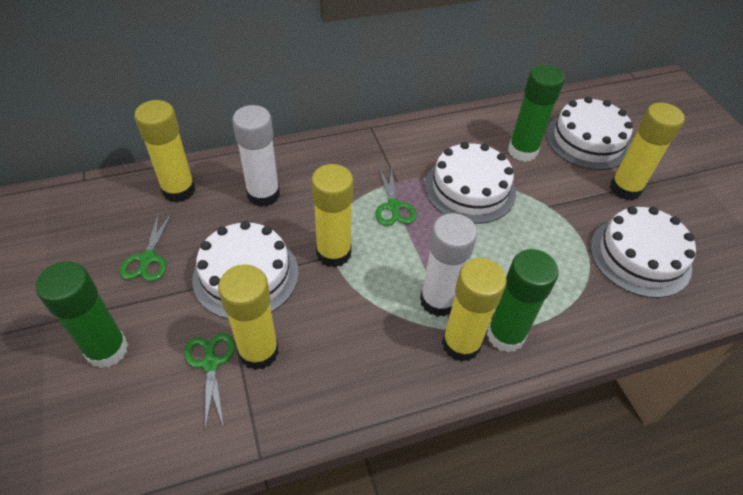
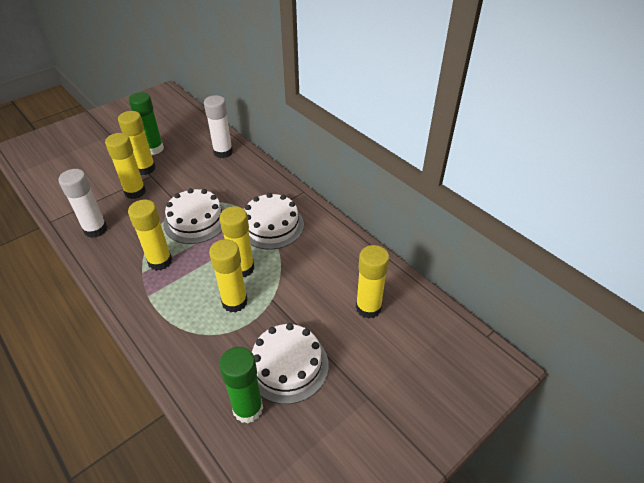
green glue stick: [36,261,128,368] [487,249,559,353] [508,65,565,162] = 3 -> [129,92,164,155] [219,347,263,424] = 2
green scissors: [120,212,172,282] [184,333,235,429] [375,166,416,226] = 3 -> none = 0
white cake: [192,221,299,319] [425,142,516,224] [546,96,633,170] [590,206,696,298] = 4 -> [163,188,225,244] [244,193,304,250] [252,323,328,404] = 3
yellow glue stick: [134,100,195,203] [218,264,279,370] [311,164,353,267] [442,258,507,362] [610,103,685,200] = 5 -> [105,133,146,199] [118,111,156,175] [128,200,172,271] [209,239,248,313] [219,206,254,277] [356,245,389,319] = 6

